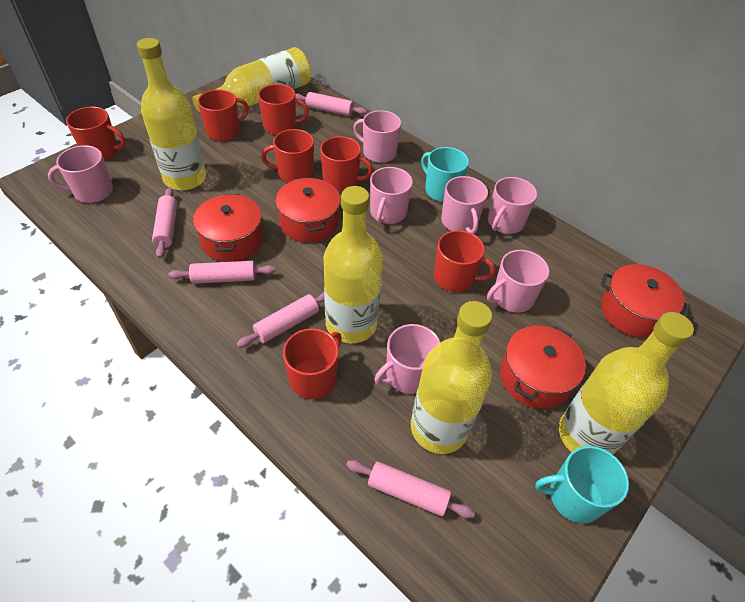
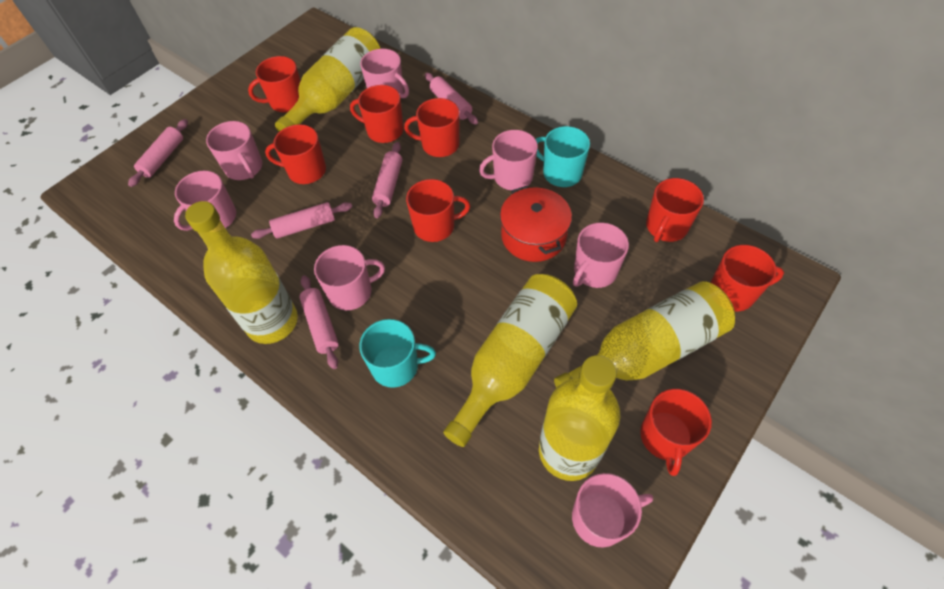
red mug: [66,107,126,160] [198,89,249,141] [258,84,309,135] [261,129,314,183] [283,328,342,399] [320,136,373,191] [434,230,495,292] = 7 -> [248,56,300,113] [265,124,326,184] [350,85,404,143] [404,98,459,157] [406,179,470,242] [640,389,712,476] [646,178,704,242] [710,245,784,311] = 8
red pot: [193,194,263,262] [275,177,340,242] [500,325,586,409] [600,264,690,338] = 4 -> [500,186,572,262] = 1

